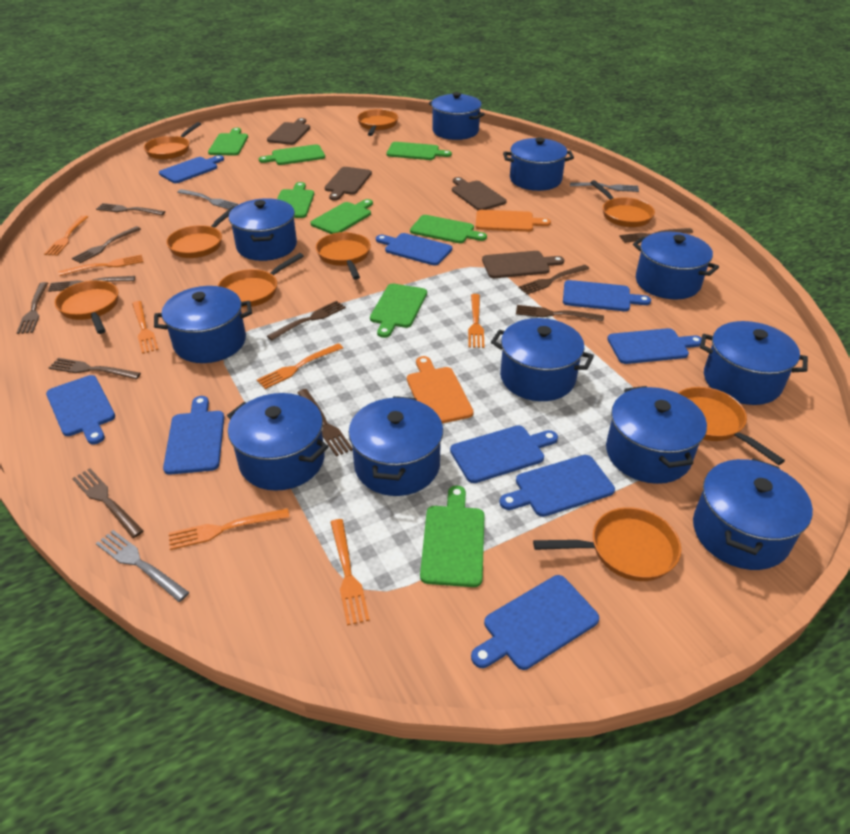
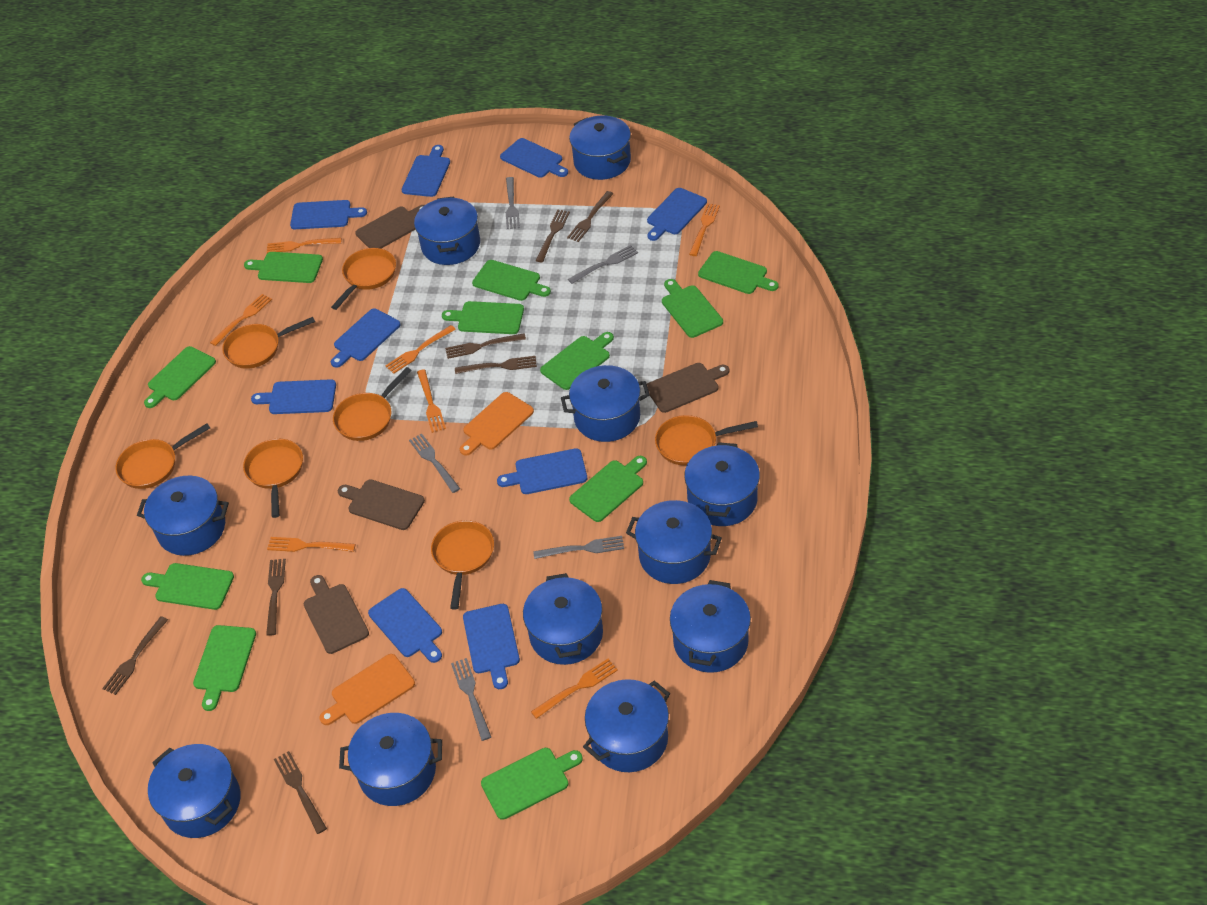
brown fork: [16,282,48,334] [48,276,135,292] [49,358,141,380] [72,226,141,263] [72,468,144,538] [96,203,165,215] [267,301,346,340] [297,389,353,457] [516,305,604,321] [518,265,589,294] [619,228,693,243] = 11 -> [102,616,168,695] [266,559,286,636] [274,751,327,834] [445,333,526,359] [455,356,537,374] [536,210,570,262] [567,191,613,242] = 7
green cutting board: [208,128,248,155] [259,144,325,165] [277,182,314,218] [310,199,373,234] [370,284,427,338] [386,142,452,160] [410,215,487,243] [420,486,485,587] = 8 -> [141,563,234,610] [144,346,216,408] [193,625,256,711] [244,252,323,283] [442,301,524,334] [472,260,551,301] [481,748,583,820] [540,332,614,390] [569,456,647,522] [662,279,723,338] [698,251,779,294] = 11
grey fork: [96,530,189,602] [177,189,238,209] [570,182,639,192] = 3 -> [409,433,460,493] [451,658,491,741] [506,177,520,229] [533,536,624,559] [568,245,638,284] = 5
orange pan: [54,280,118,334] [144,122,201,160] [166,207,234,258] [218,253,304,307] [315,232,371,280] [357,109,398,136] [533,507,681,581] [590,180,655,227] [678,387,785,465] = 9 -> [115,423,210,489] [222,317,315,369] [243,439,303,518] [331,248,396,310] [333,367,412,441] [431,520,494,610] [655,415,758,466] = 7

